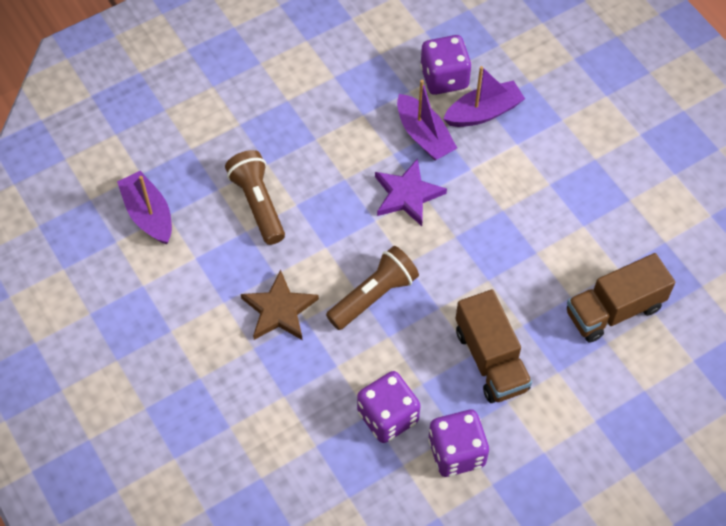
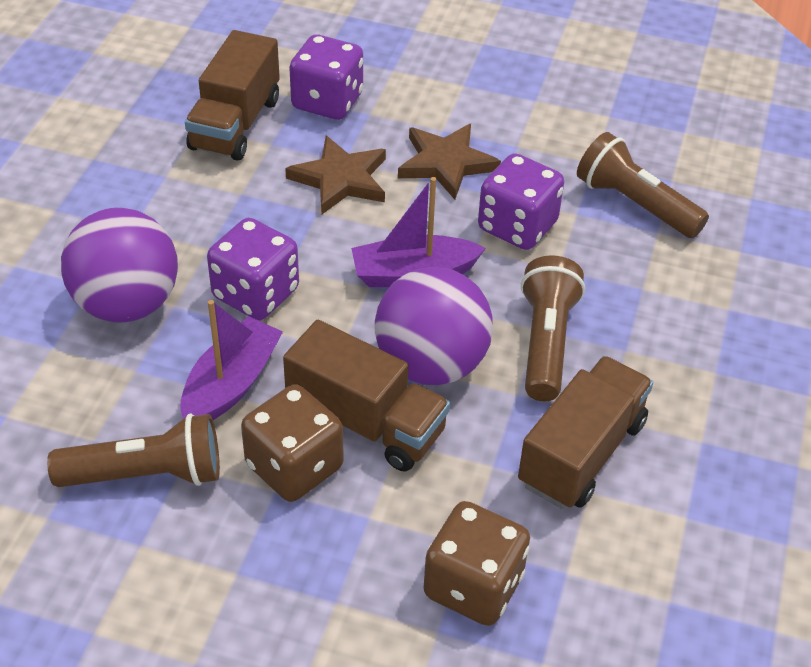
brown dice: none = 0 -> [241,384,344,502] [424,501,530,626] = 2
brown flashlight: [225,150,285,245] [326,246,419,330] = 2 -> [47,413,220,487] [521,255,585,401] [577,132,709,238] = 3
brown star: [241,270,319,340] = 1 -> [285,136,386,214] [398,124,501,199] = 2
brown truck: [456,290,532,403] [567,253,675,343] = 2 -> [185,30,280,161] [283,320,450,472] [518,356,653,509] = 3
purple ball: none = 0 -> [61,208,178,322] [375,267,493,385] = 2
purple boat: [117,171,172,244] [397,80,457,160] [443,66,525,127] = 3 -> [180,300,283,420] [351,177,486,287] = 2
purple star: [375,158,447,226] = 1 -> none = 0

